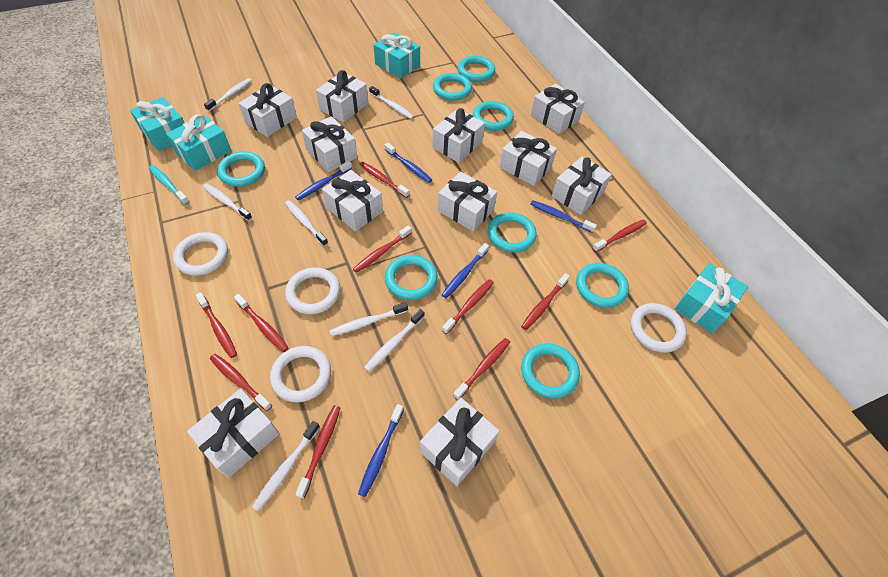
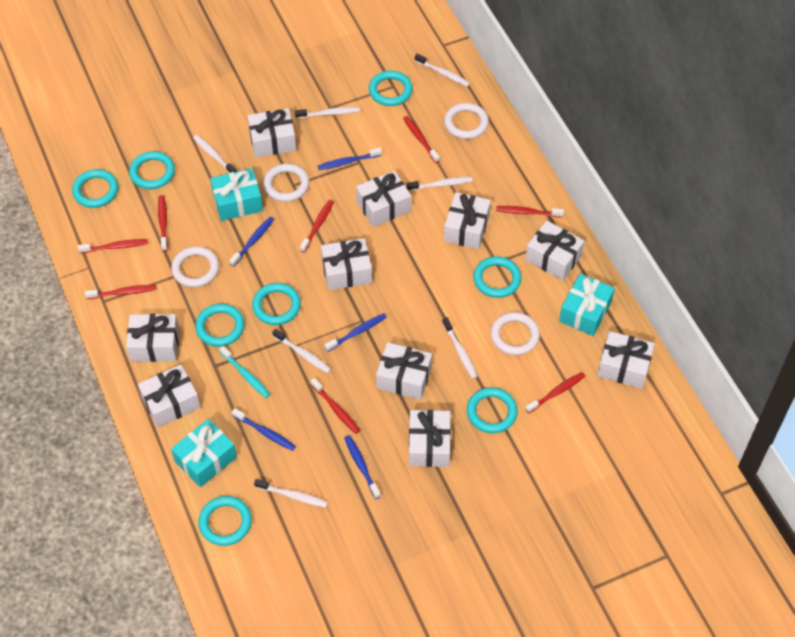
red toothbrush: [196,292,237,358] [210,354,272,411] [234,294,289,352] [295,405,341,498] [353,225,412,273] [359,161,410,198] [442,279,494,334] [453,338,510,400] [521,273,570,330] [592,219,647,252] = 10 -> [78,239,148,253] [85,285,156,299] [158,195,168,251] [300,200,334,253] [311,378,360,434] [403,116,440,163] [496,206,564,218] [525,372,585,414] = 8
turquoise gift: [130,97,184,151] [166,114,232,171] [374,33,420,78] [675,263,748,333] = 4 -> [171,419,237,487] [210,168,263,221] [559,274,615,336] = 3
white gift: [187,389,279,478] [238,83,297,137] [302,116,357,172] [316,70,368,123] [322,170,383,231] [420,398,499,486] [433,108,485,163] [438,172,497,232] [500,131,557,186] [531,84,585,134] [552,157,612,215] = 11 -> [126,314,179,362] [138,365,201,427] [247,108,296,157] [321,238,372,290] [356,171,411,227] [376,342,432,400] [409,410,451,467] [444,192,491,249] [525,221,585,281] [597,331,655,389] = 10

